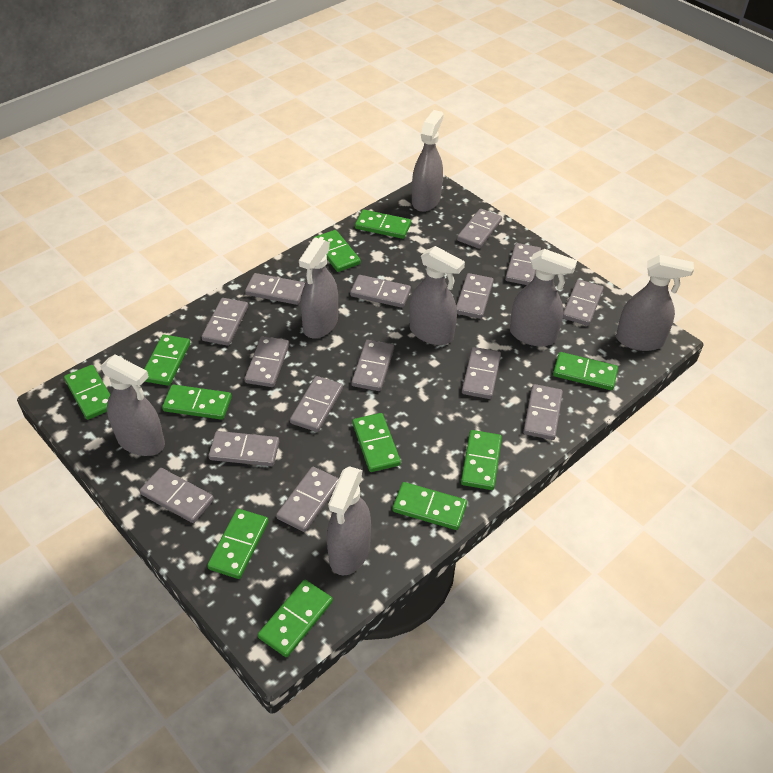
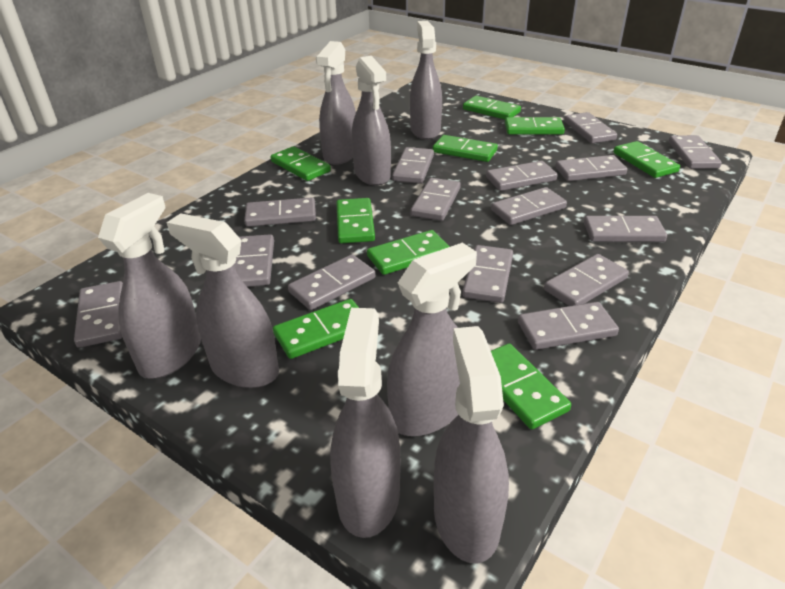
green domino: [64,365,110,420] [144,335,190,386] [162,384,232,420] [207,509,269,579] [258,580,333,657] [313,230,361,272] [353,413,401,472] [355,210,411,239] [393,482,467,530] [461,430,502,490] [553,352,618,390] = 11 -> [271,146,331,181] [273,299,359,359] [336,198,375,243] [367,230,450,275] [433,135,498,162] [463,96,521,119] [491,343,571,429] [505,117,565,135] [614,141,680,178] = 9
grey spray bottle: [100,354,165,456] [299,237,338,338] [327,466,371,576] [409,246,465,345] [412,110,443,212] [510,249,577,346] [616,255,694,351] = 7 -> [98,193,201,378] [166,213,279,388] [316,41,356,165] [330,308,400,538] [352,56,391,186] [387,243,477,436] [410,21,442,140] [434,326,509,563] = 8

